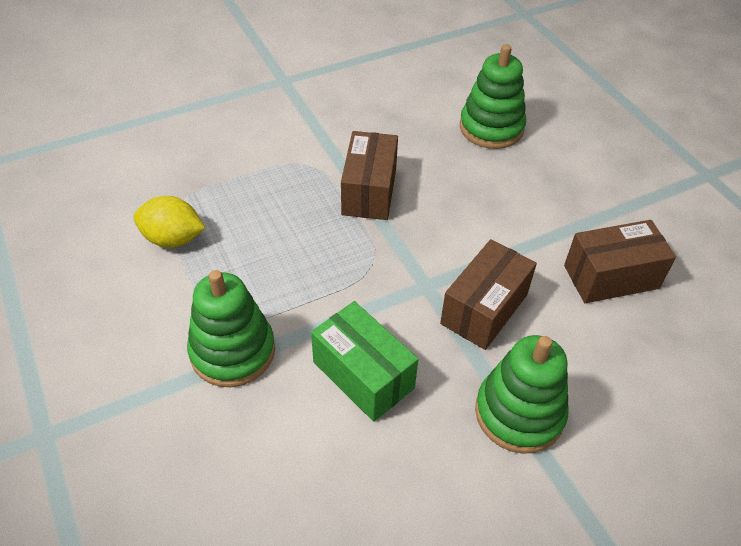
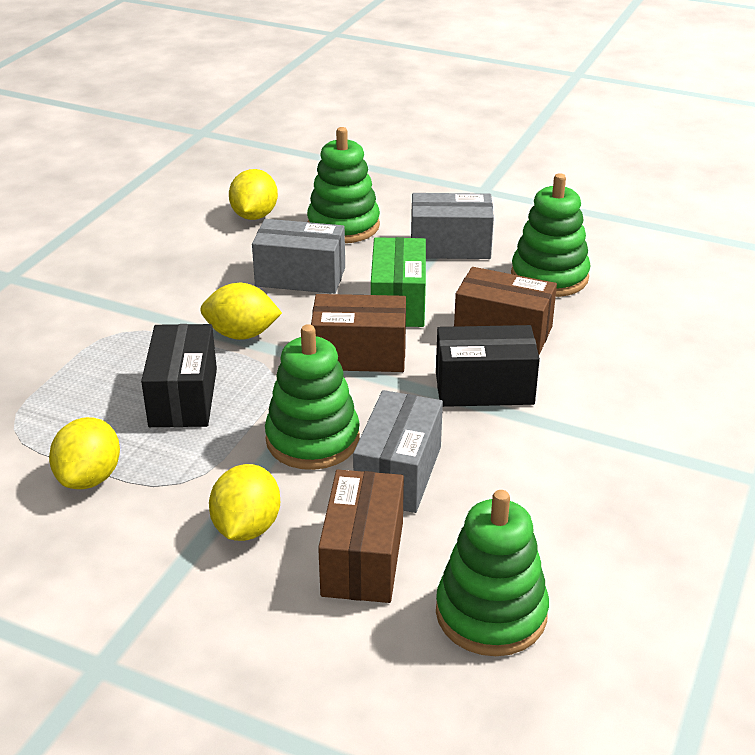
black box: none = 0 -> [141,324,217,427] [436,325,540,407] = 2
green stacking toy: [187,270,275,387] [460,44,526,149] [475,335,569,454] = 3 -> [265,324,360,470] [307,127,380,243] [436,490,549,656] [511,173,590,297] = 4
grey box: none = 0 -> [252,219,345,294] [353,390,443,513] [411,193,494,259] = 3
yellow lemon: [133,196,205,248] = 1 -> [49,417,120,489] [200,283,282,340] [209,464,280,541] [229,169,278,220] = 4

